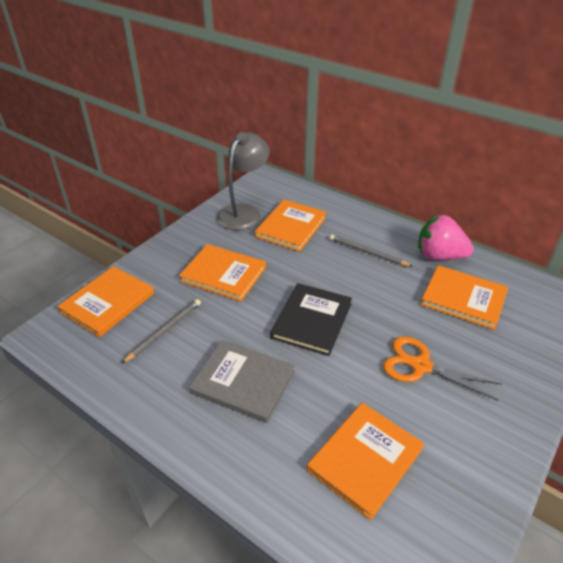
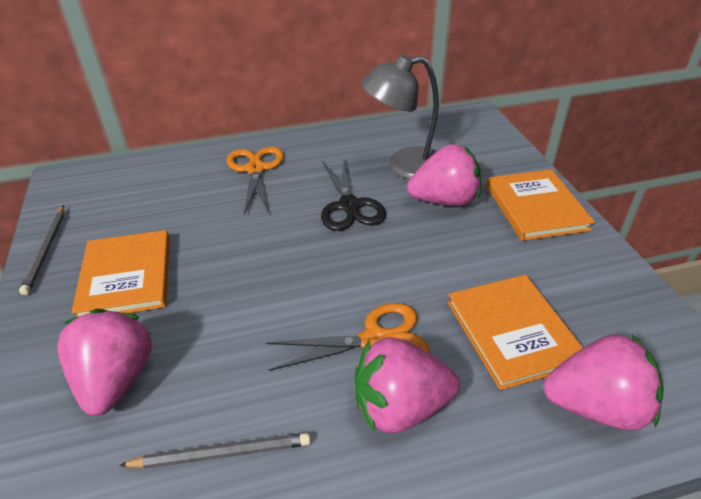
black book: [270,283,352,356] = 1 -> none = 0
black scissors: none = 0 -> [321,159,386,231] = 1
grey book: [189,340,295,423] = 1 -> none = 0
orange book: [57,266,154,337] [179,244,266,302] [255,200,327,252] [307,403,424,520] [421,265,508,330] = 5 -> [71,230,170,317] [447,275,583,390] [486,169,595,241] = 3
orange scissors: [383,337,502,401] = 1 -> [227,147,284,215] [266,303,430,371] = 2
pink strawberry: [418,215,474,260] = 1 -> [57,309,152,416] [355,337,460,433] [407,144,481,206] [543,334,664,431] = 4

